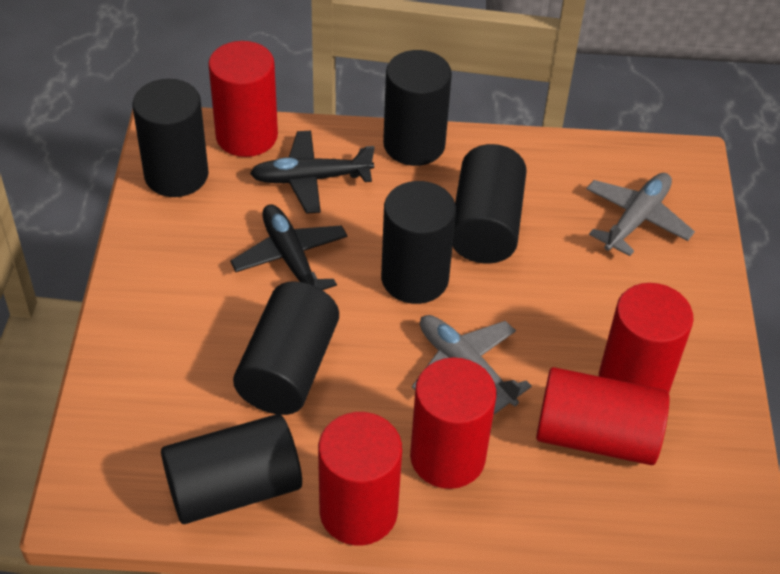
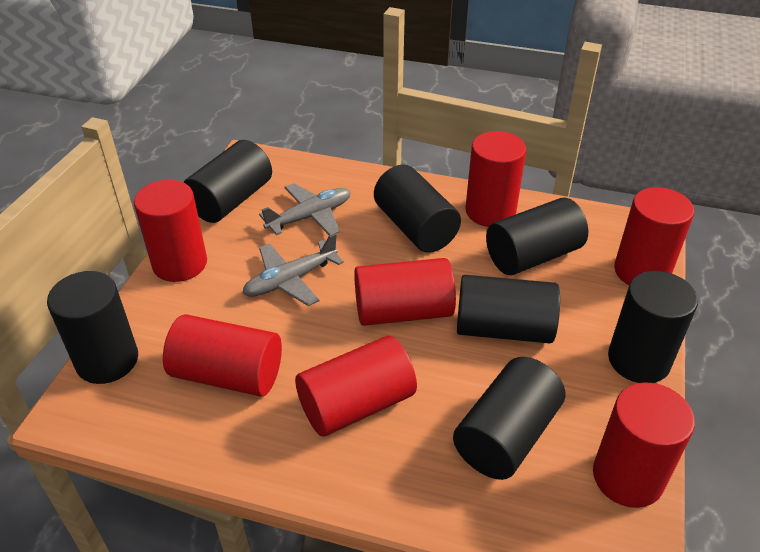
black cylinder: [132,79,209,197] [161,414,302,524] [233,281,339,415] [381,181,456,304] [383,50,452,166] [453,144,527,264] = 6 -> [47,271,138,384] [183,140,272,223] [374,164,461,253] [453,357,566,480] [457,275,560,343] [486,198,588,275] [608,271,698,383] = 7
black plane: [230,204,348,290] [250,131,375,214] = 2 -> none = 0
red cylinder: [208,41,278,157] [318,412,402,545] [410,357,496,489] [536,367,670,465] [599,283,693,392] = 5 -> [134,180,207,282] [163,314,282,397] [295,336,417,437] [354,258,456,326] [466,131,526,227] [593,382,695,508] [614,187,694,285] = 7

